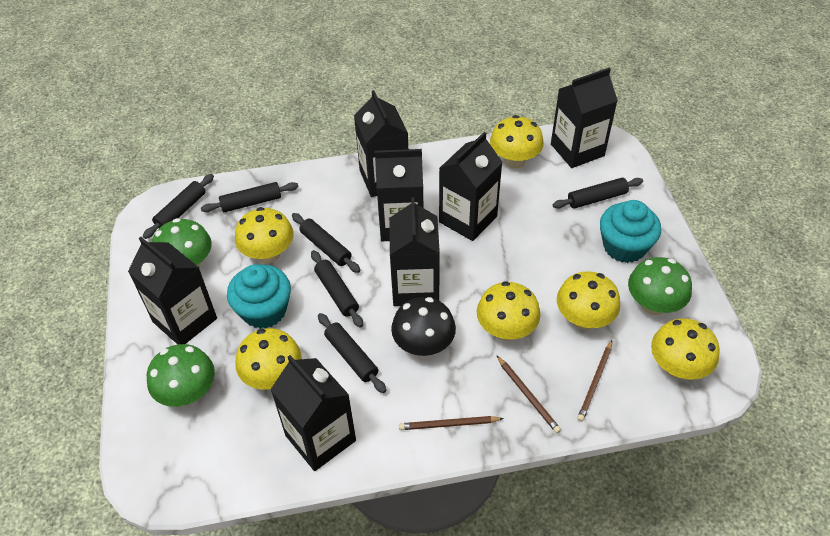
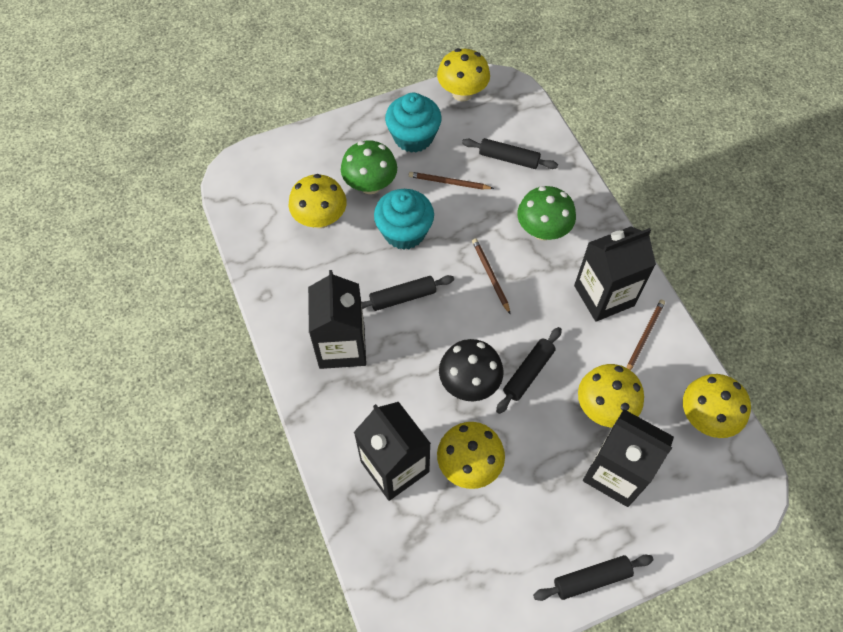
black carton: [128,237,217,345] [270,355,356,471] [354,90,408,197] [375,149,424,241] [389,197,440,306] [439,132,502,241] [551,68,618,168] = 7 -> [308,270,366,369] [354,402,431,501] [574,226,656,322] [583,409,674,507] = 4
black rolling pin: [143,174,214,239] [201,182,298,212] [292,213,361,273] [311,250,363,328] [318,313,386,393] [553,178,643,209] = 6 -> [361,275,454,311] [462,138,558,169] [496,327,562,414] [533,554,653,601] = 4
green mushroom: [147,344,215,407] [152,218,212,267] [628,257,692,315] = 3 -> [341,140,397,194] [517,186,576,240] = 2
yellow mushroom: [235,207,294,263] [235,328,302,390] [477,281,541,341] [490,115,544,168] [557,271,620,330] [651,318,720,380] = 6 -> [289,174,347,229] [437,48,490,102] [437,422,505,489] [578,364,644,427] [683,374,751,438] = 5

